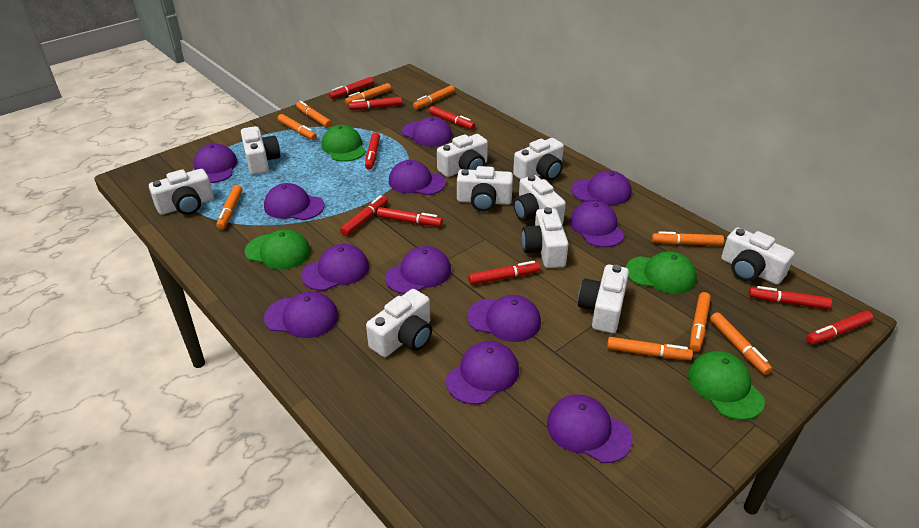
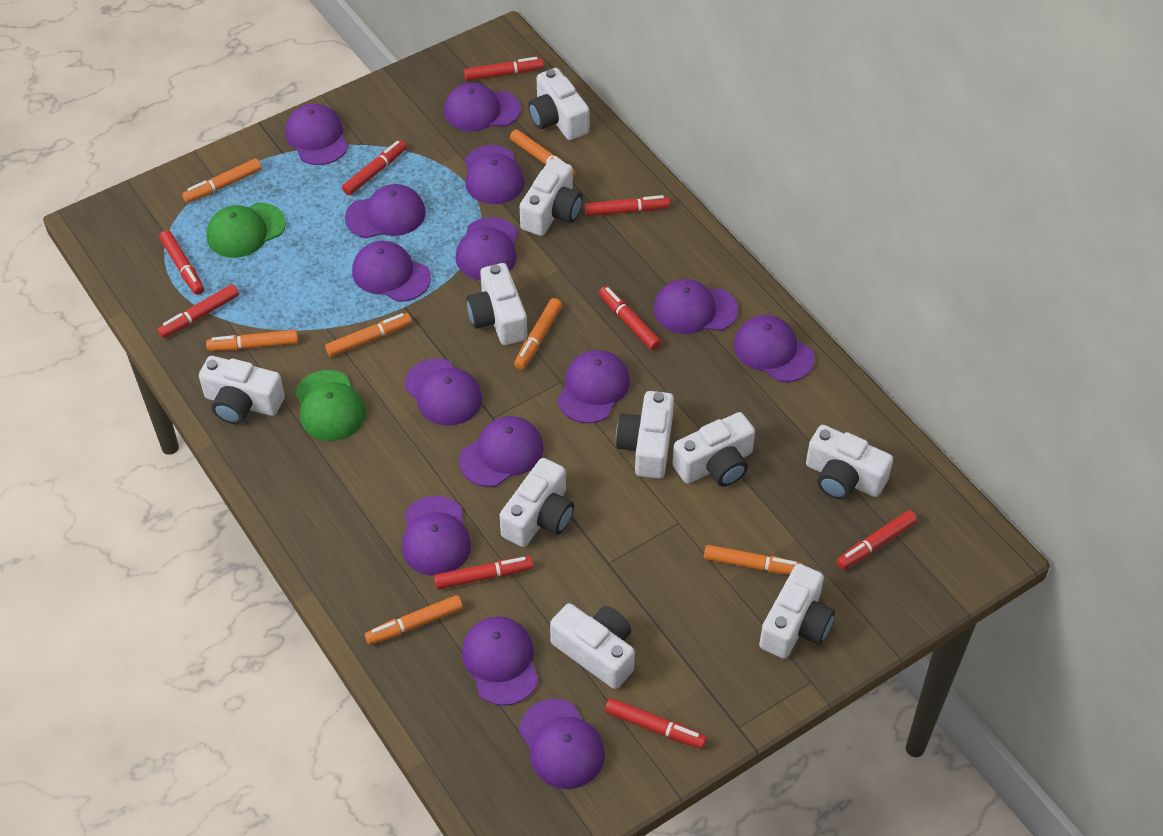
green cap: [245,229,311,270] [322,125,366,162] [626,251,697,294] [688,351,765,420] = 4 -> [206,203,286,258] [295,370,366,441] = 2
orange marker: [216,185,242,230] [278,114,317,140] [296,101,332,128] [345,83,391,105] [413,85,455,109] [607,337,693,360] [652,231,724,246] [690,292,711,352] [710,312,773,375] = 9 -> [182,158,262,203] [206,330,299,351] [325,313,412,357] [365,595,463,645] [510,129,576,178] [514,298,562,370] [704,545,802,575] = 7
purple cap: [194,143,237,183] [264,183,325,220] [264,291,339,338] [301,244,369,291] [385,246,451,294] [389,160,446,195] [402,117,452,146] [446,341,519,405] [467,295,541,342] [547,395,632,463] [570,201,624,247] [571,170,631,205] = 12 -> [285,103,348,165] [345,184,426,238] [352,241,431,302] [402,496,471,576] [404,359,482,426] [444,83,521,131] [455,217,518,280] [459,416,543,487] [462,616,539,706] [464,145,525,204] [519,699,605,789] [557,350,630,423] [654,279,738,334] [734,315,814,382] = 14

